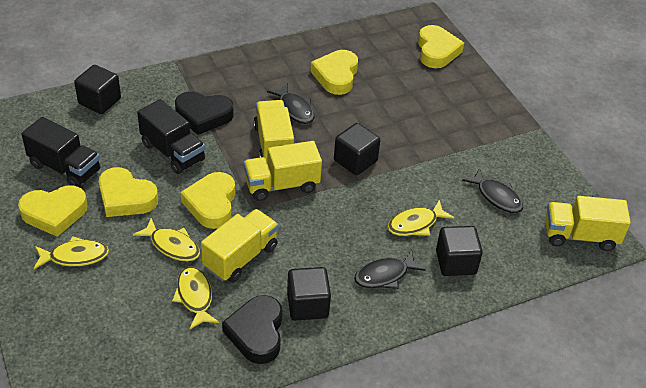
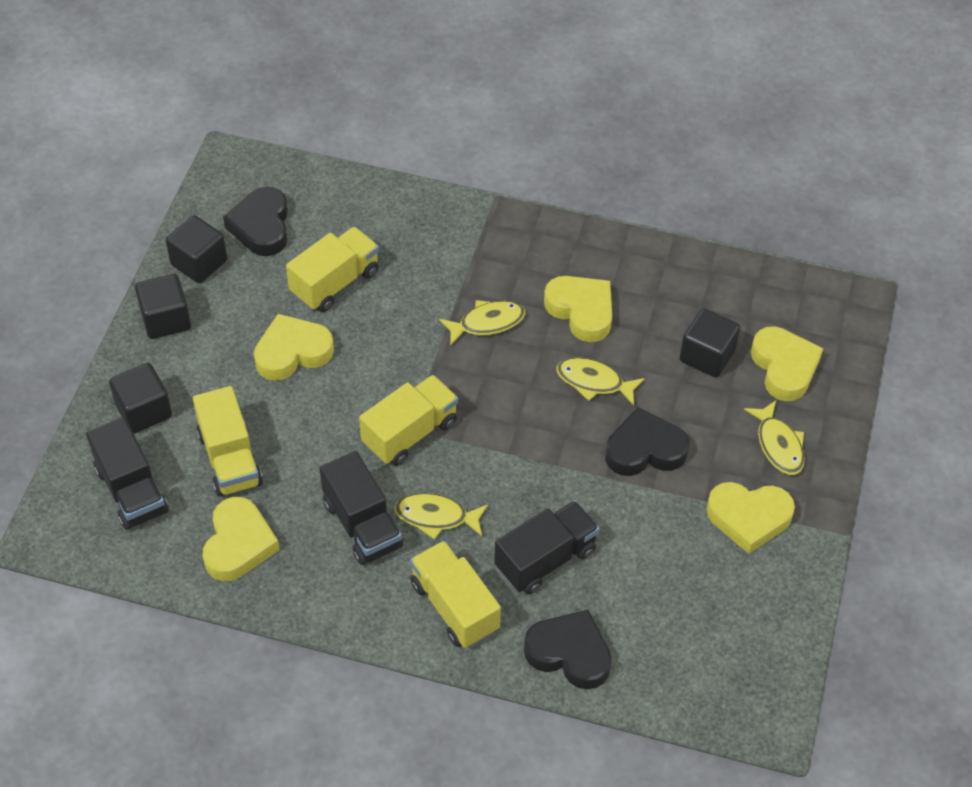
black fish: [267,83,314,124] [354,250,426,289] [462,168,523,213] = 3 -> none = 0
black heart: [175,91,234,135] [222,295,282,364] = 2 -> [223,187,288,256] [524,610,612,689] [605,407,689,476] = 3
black truck: [21,117,101,187] [137,99,205,174] = 2 -> [86,417,169,530] [320,451,403,565] [494,501,599,594] = 3

